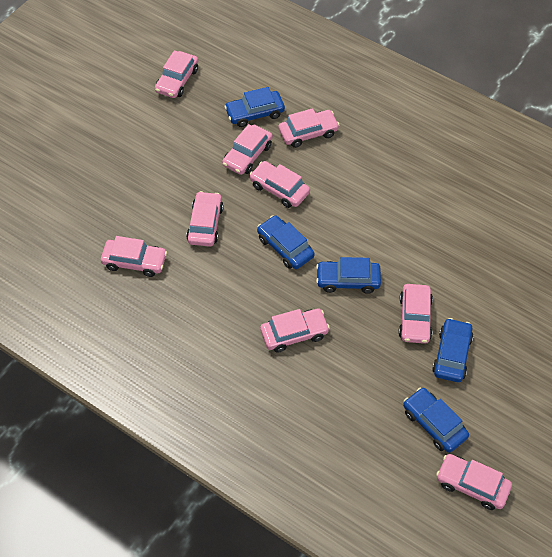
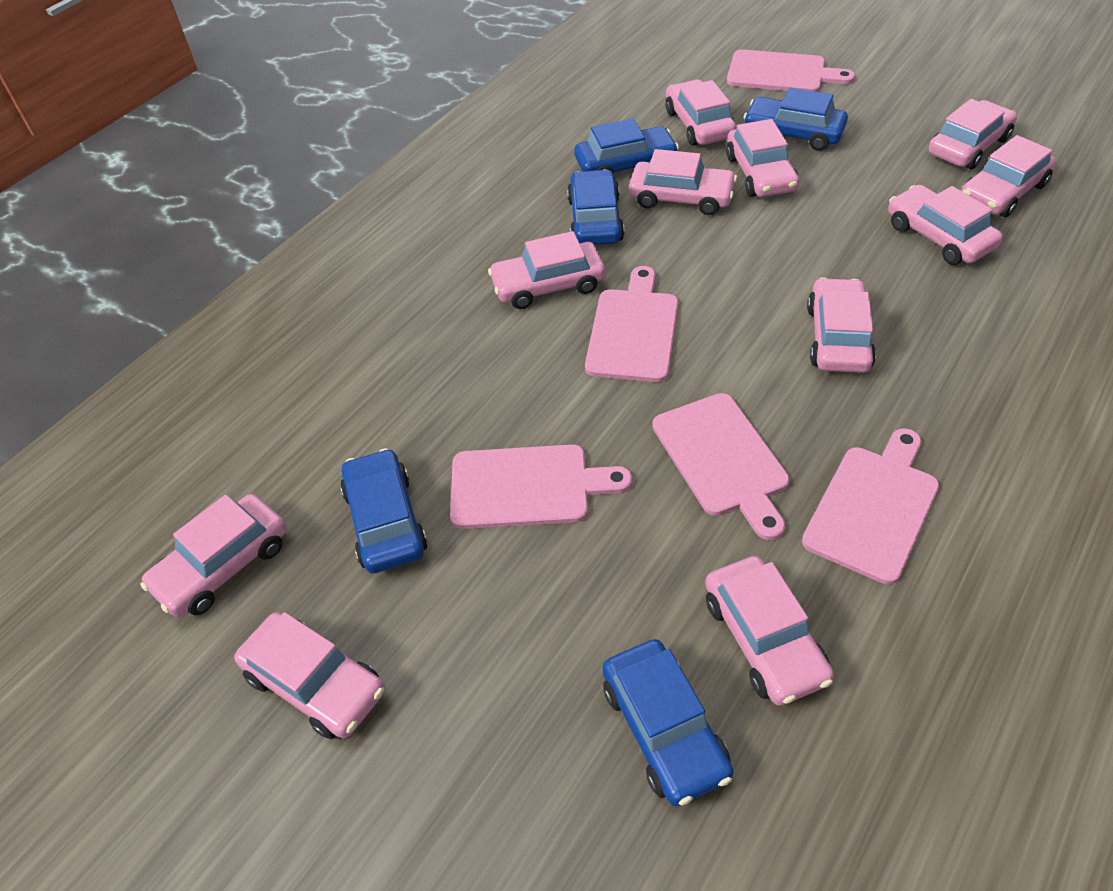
pink car: [101,236,167,277] [155,51,198,98] [186,191,224,247] [222,124,273,175] [250,161,310,208] [260,308,330,353] [278,108,339,148] [398,284,433,344] [436,454,512,510] = 9 -> [141,494,287,617] [234,612,385,739] [488,231,606,309] [629,149,737,215] [665,79,737,146] [705,556,834,706] [726,119,799,197] [807,277,876,373] [888,185,1003,265] [928,99,1017,169] [961,135,1056,217] = 11
pink cutting board: none = 0 -> [450,444,632,529] [585,266,679,382] [652,393,789,540] [727,49,855,92] [802,428,939,584] = 5

